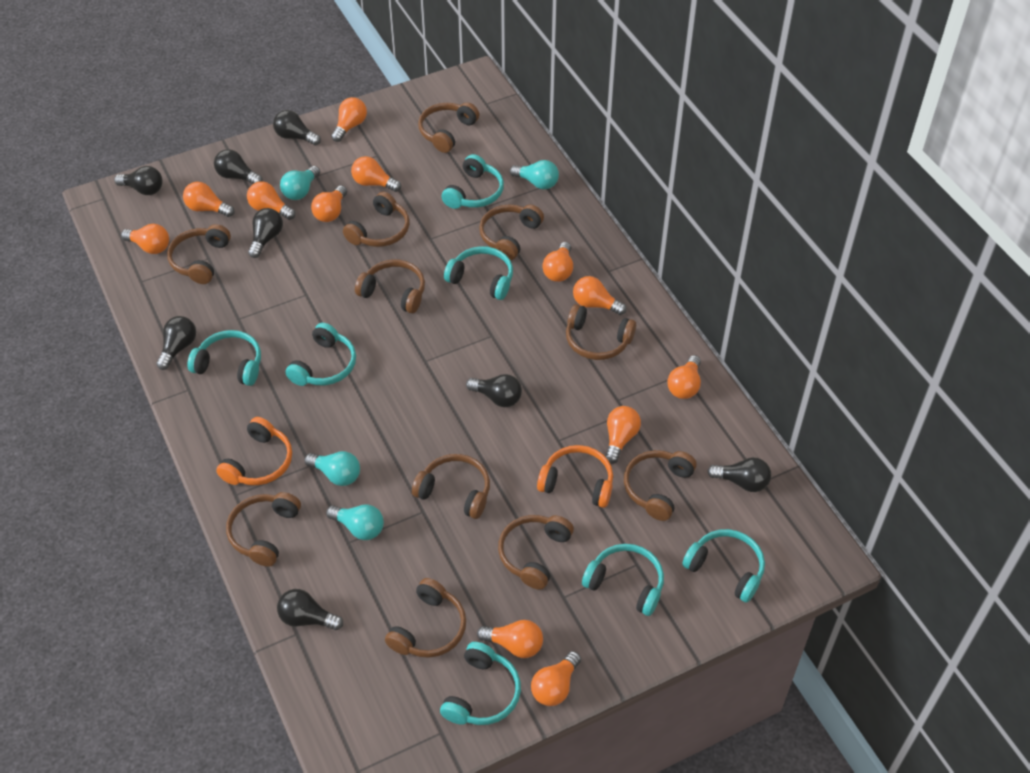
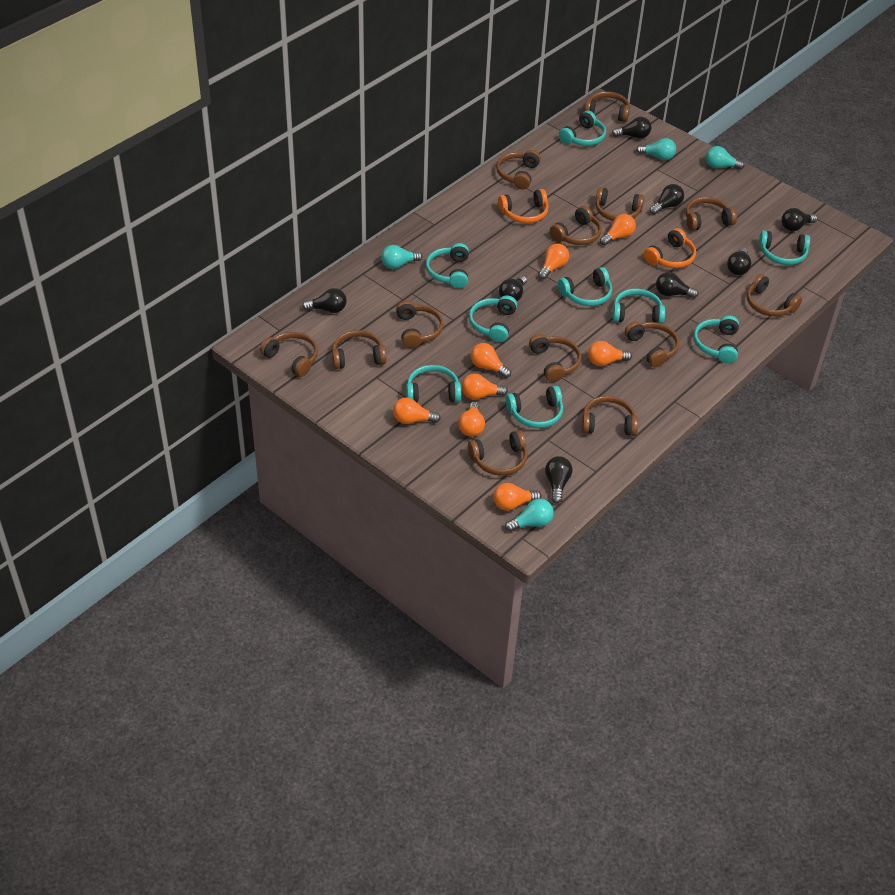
brown headphones: [167,224,231,284] [226,492,301,567] [343,192,409,247] [355,259,425,314] [385,578,466,658] [412,454,490,519] [418,102,479,153] [479,205,544,260] [498,515,574,590] [566,304,636,360] [624,450,697,521] = 11 -> [260,332,318,377] [332,330,387,369] [396,300,443,348] [468,430,528,476] [496,150,541,190] [529,334,581,382] [550,206,602,245] [581,396,638,436] [584,91,630,122] [595,187,644,221] [625,321,679,368] [686,197,737,231] [747,274,802,316] = 13
orange light bulb: [121,224,169,254] [183,182,234,217] [247,181,296,220] [311,186,347,222] [331,97,367,142] [351,156,401,192] [477,620,543,658] [531,651,581,706] [542,242,573,282] [573,276,627,315] [605,406,641,464] [667,355,701,399] = 12 -> [393,398,441,424] [458,402,485,437] [461,374,508,400] [471,343,511,378] [493,483,541,511] [538,244,569,279] [588,341,632,366] [600,214,636,245] = 8
turquoise headphones: [187,330,261,386] [285,323,356,386] [440,642,521,725] [442,154,504,209] [444,246,513,300] [582,544,664,616] [682,529,765,602] = 7 -> [406,365,461,402] [426,243,469,288] [469,295,517,342] [506,386,563,428] [558,267,612,306] [559,110,606,146] [612,289,665,324] [693,315,739,363] [759,230,810,265] = 9

